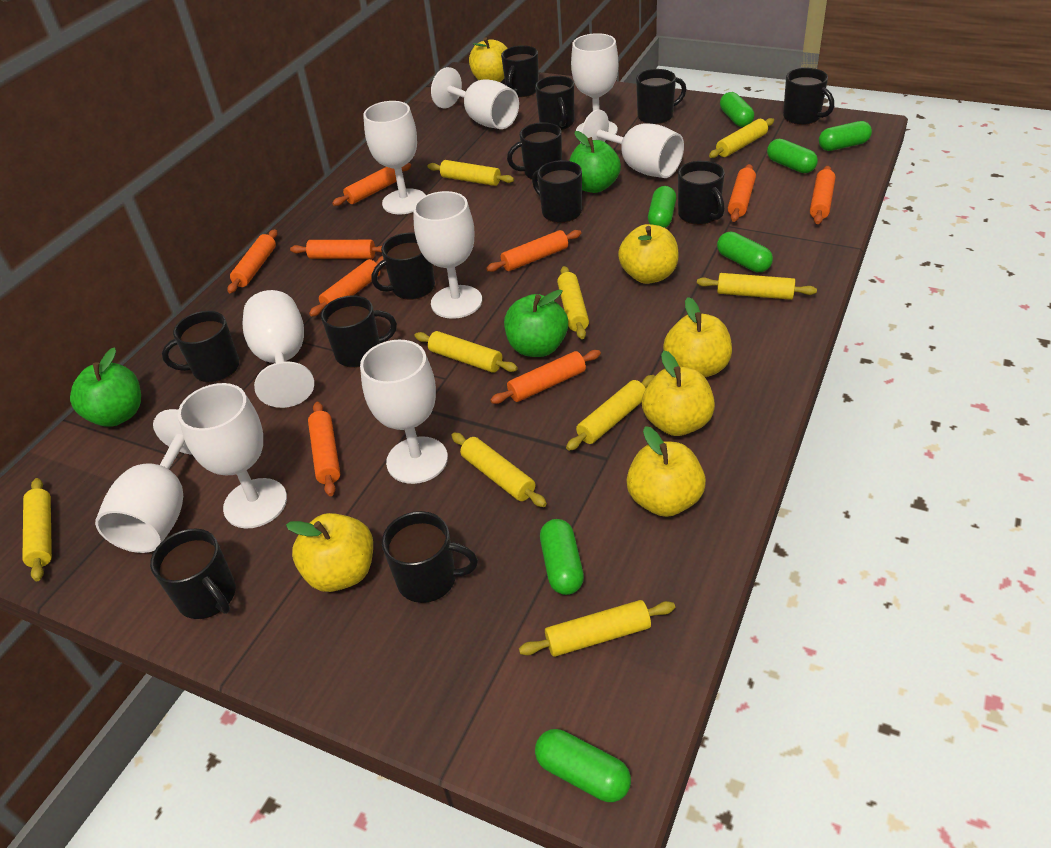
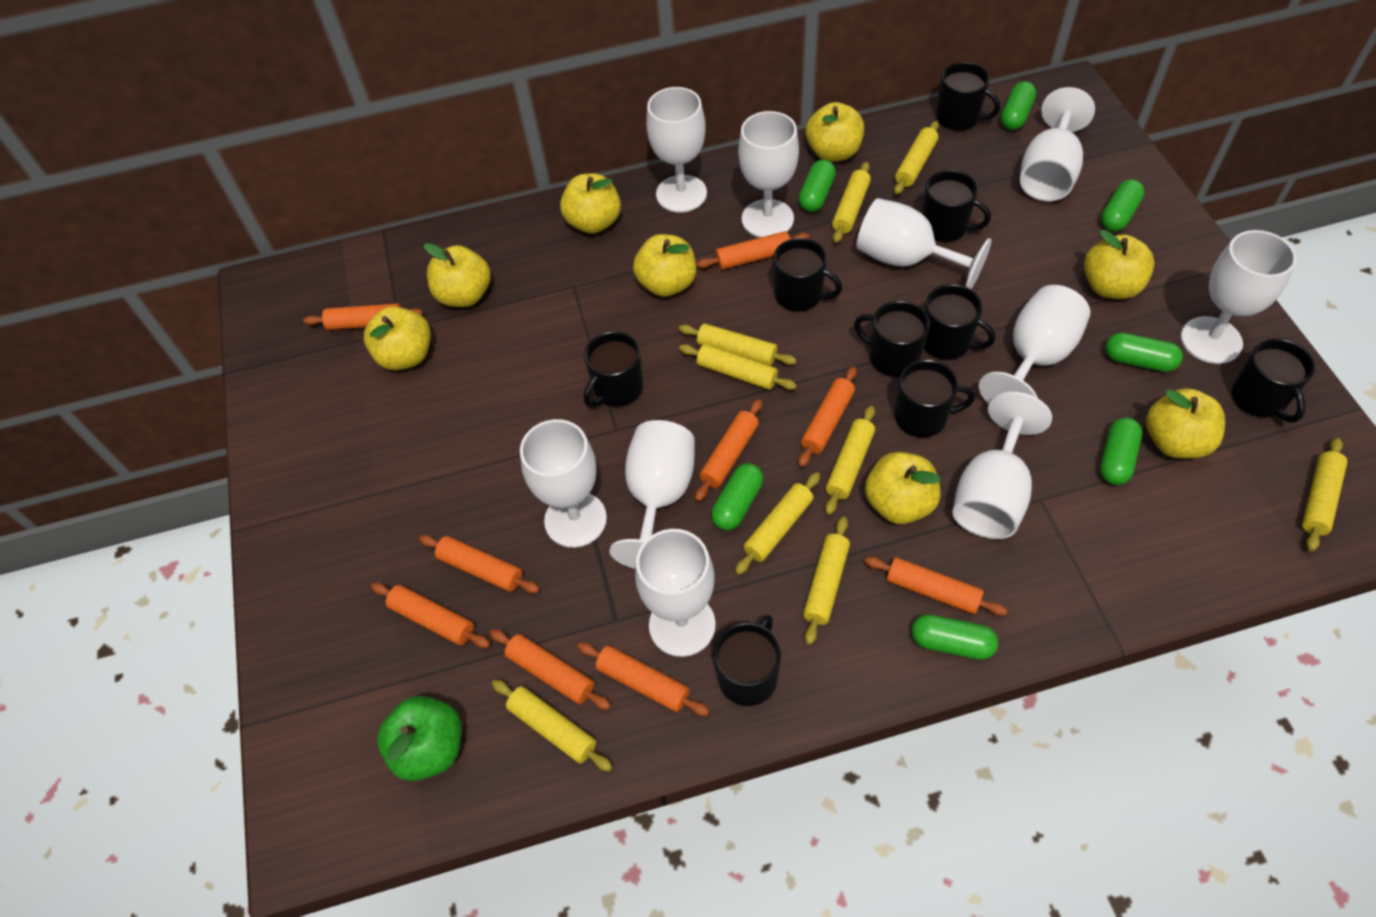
black mug: [150,528,236,619] [162,311,239,383] [321,296,397,368] [372,232,435,300] [382,511,478,603] [501,45,539,97] [507,122,562,181] [532,160,582,223] [535,76,574,130] [636,69,686,124] [678,161,725,225] [783,68,834,125] = 12 -> [584,331,643,407] [713,615,781,706] [773,238,842,312] [854,301,930,377] [895,359,975,438] [922,170,991,242] [924,284,995,360] [936,62,1000,131] [1232,338,1315,423] = 9
green apple: [70,347,141,427] [504,290,568,357] [569,131,621,193] = 3 -> [377,696,461,781] = 1
white goblet: [95,409,192,553] [178,383,287,528] [243,290,314,408] [360,340,448,484] [363,101,426,214] [413,191,482,319] [431,67,519,129] [571,33,618,135] [580,109,684,178] = 9 -> [520,419,607,548] [609,420,695,569] [635,529,716,657] [646,87,707,213] [738,111,799,238] [857,198,992,289] [953,392,1052,539] [979,285,1090,404] [1020,87,1095,201] [1181,230,1297,364] = 10
yellow apple: [286,513,373,592] [469,37,508,82] [618,224,679,284] [626,426,706,517] [642,351,715,436] [663,297,732,377] = 6 -> [364,306,431,370] [424,243,491,307] [560,173,621,234] [633,234,696,297] [806,102,864,162] [865,452,941,524] [1084,230,1154,299] [1146,388,1225,458] = 8

